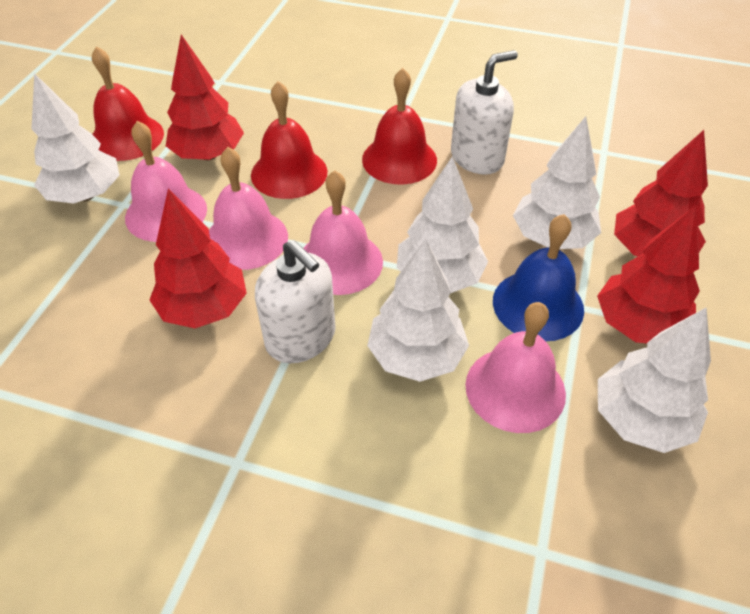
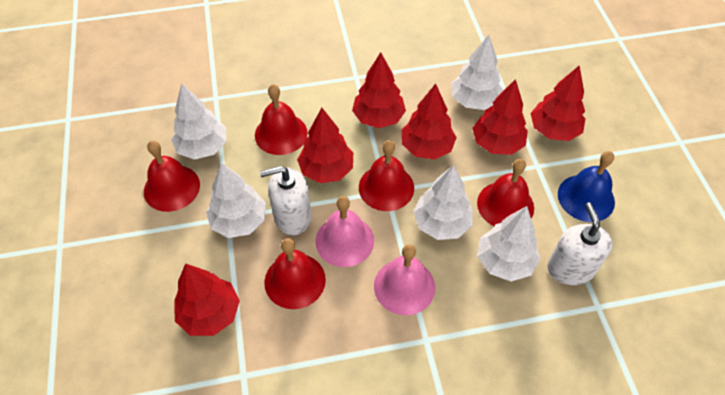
pink bell: [125,121,207,242] [209,147,288,270] [303,170,383,295] [465,302,566,433] = 4 -> [315,196,374,267] [374,244,435,315] = 2
red bell: [92,46,164,161] [251,81,327,199] [362,68,437,185] = 3 -> [144,141,200,212] [255,84,308,155] [264,238,326,309] [359,140,414,211] [477,159,534,226] = 5
red tree: [149,189,247,328] [166,35,244,160] [597,206,700,343] [614,130,708,256] = 4 -> [174,263,240,336] [297,108,353,183] [352,52,406,128] [402,84,457,160] [472,79,528,155] [531,65,585,141] = 6

